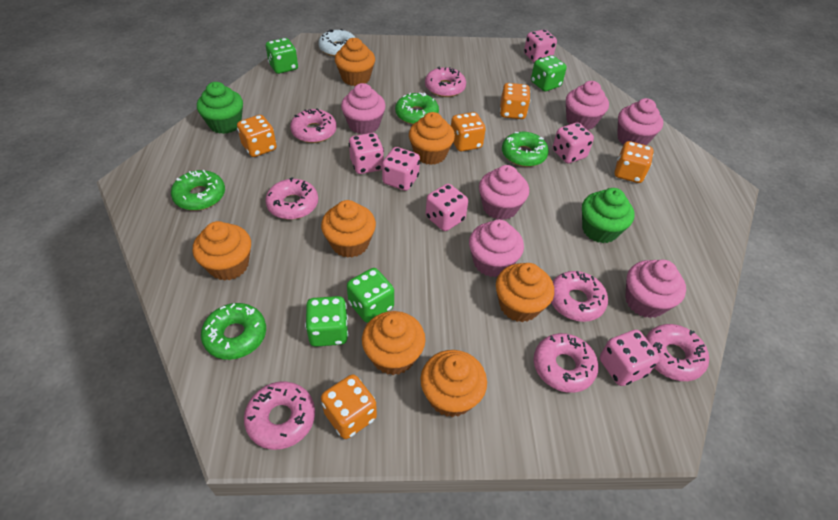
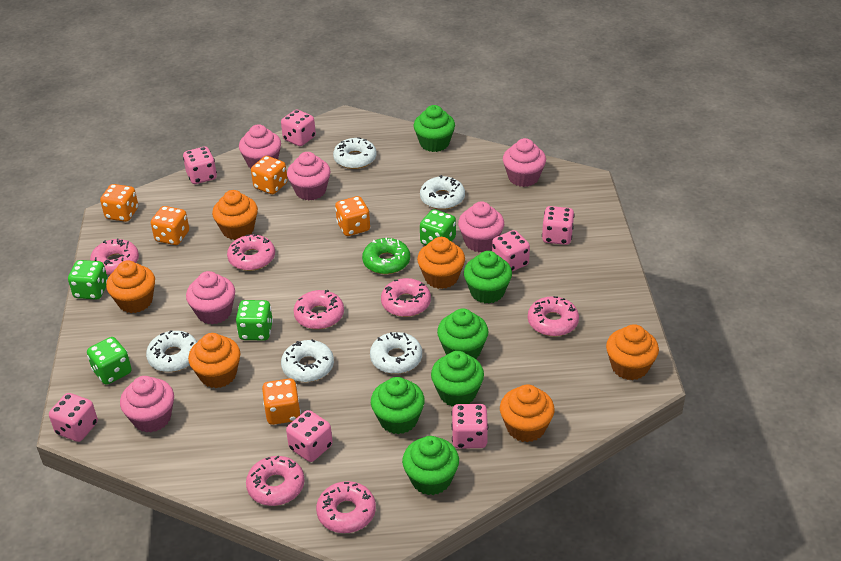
green cupcake: [197,82,243,134] [582,188,634,243] = 2 -> [371,377,425,434] [402,436,459,495] [414,105,455,152] [431,351,484,407] [437,308,488,359] [464,251,512,304] = 6
green donut: [171,170,225,210] [201,303,266,360] [395,93,439,125] [502,132,549,167] = 4 -> [362,237,410,274] = 1
orange cupcake: [193,221,251,281] [321,200,376,258] [335,38,375,86] [362,311,426,375] [409,112,455,165] [420,350,487,417] [496,263,554,322] = 7 -> [106,261,155,313] [188,333,240,388] [212,190,258,240] [417,237,465,289] [500,384,555,442] [606,324,659,380] = 6
pink dice: [349,133,384,174] [382,147,420,191] [426,184,468,231] [524,29,557,63] [553,123,594,163] [600,330,660,386] = 6 -> [49,393,98,442] [183,147,217,184] [281,110,316,146] [286,410,333,462] [451,404,488,448] [492,230,530,271] [542,206,574,245] = 7
white donut: [318,29,356,57] = 1 -> [146,330,197,372] [281,339,334,382] [333,137,376,169] [370,332,422,374] [420,175,465,210] = 5

